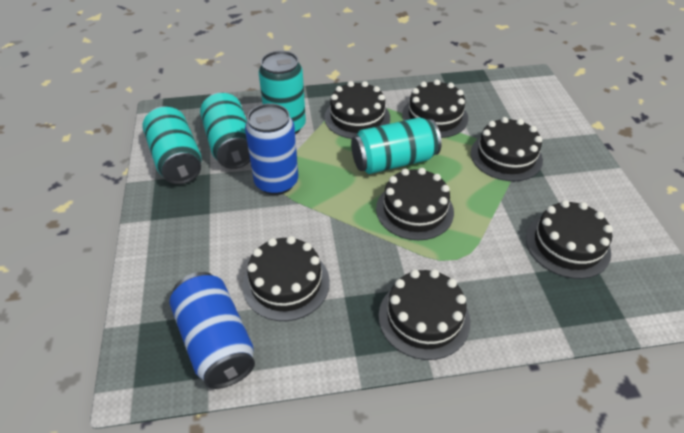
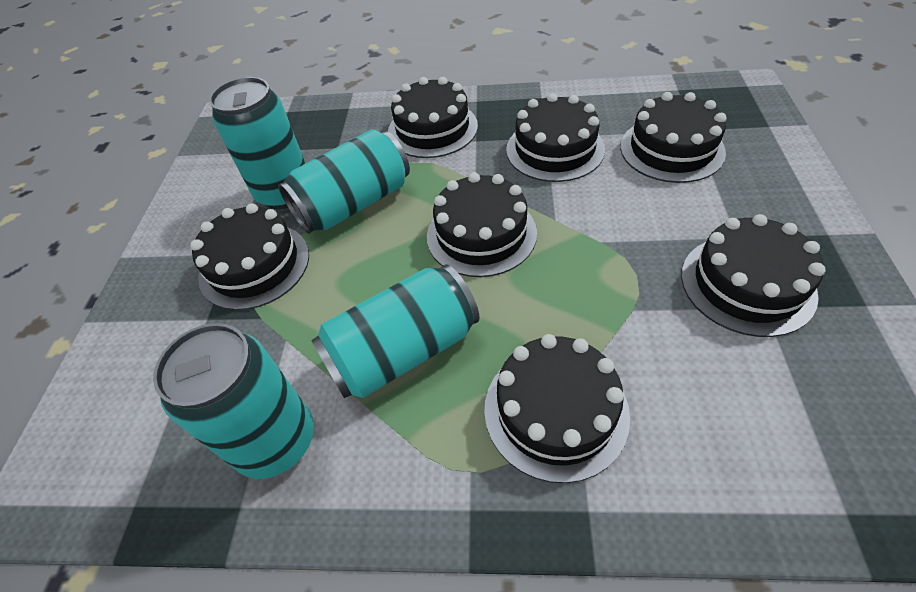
blue can: [169,272,255,389] [245,104,298,195] = 2 -> none = 0

